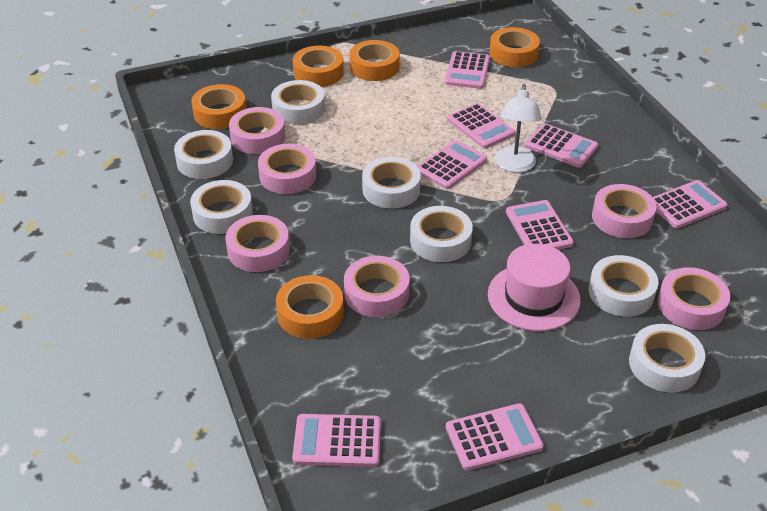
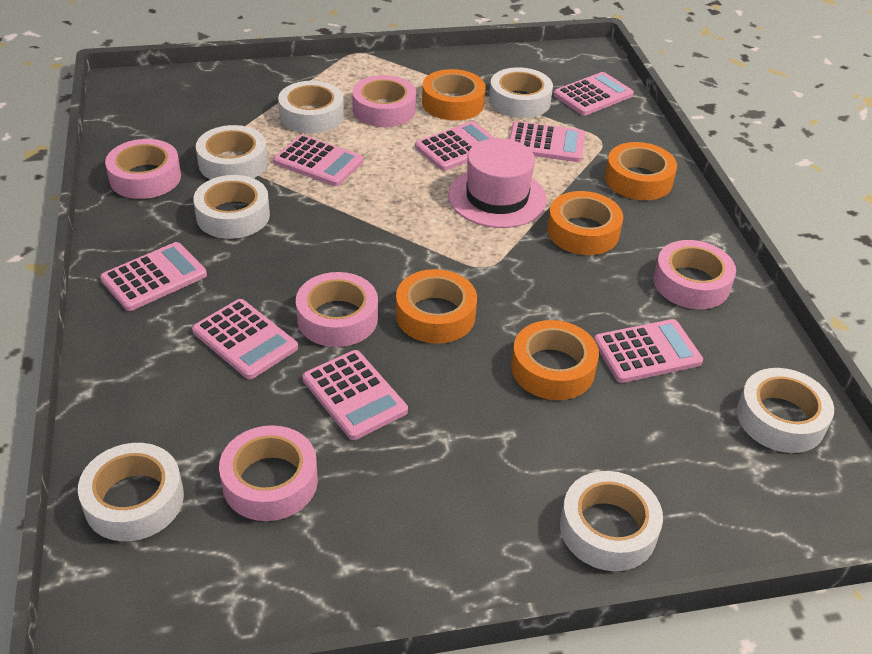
pink tape: [226,215,290,272] [229,107,285,154] [258,144,317,194] [344,256,410,317] [592,184,656,238] [658,267,730,330] = 6 -> [105,139,181,199] [219,425,318,521] [296,272,378,347] [352,75,416,127] [653,240,736,309] = 5
white lamp: [495,84,542,173] = 1 -> none = 0

